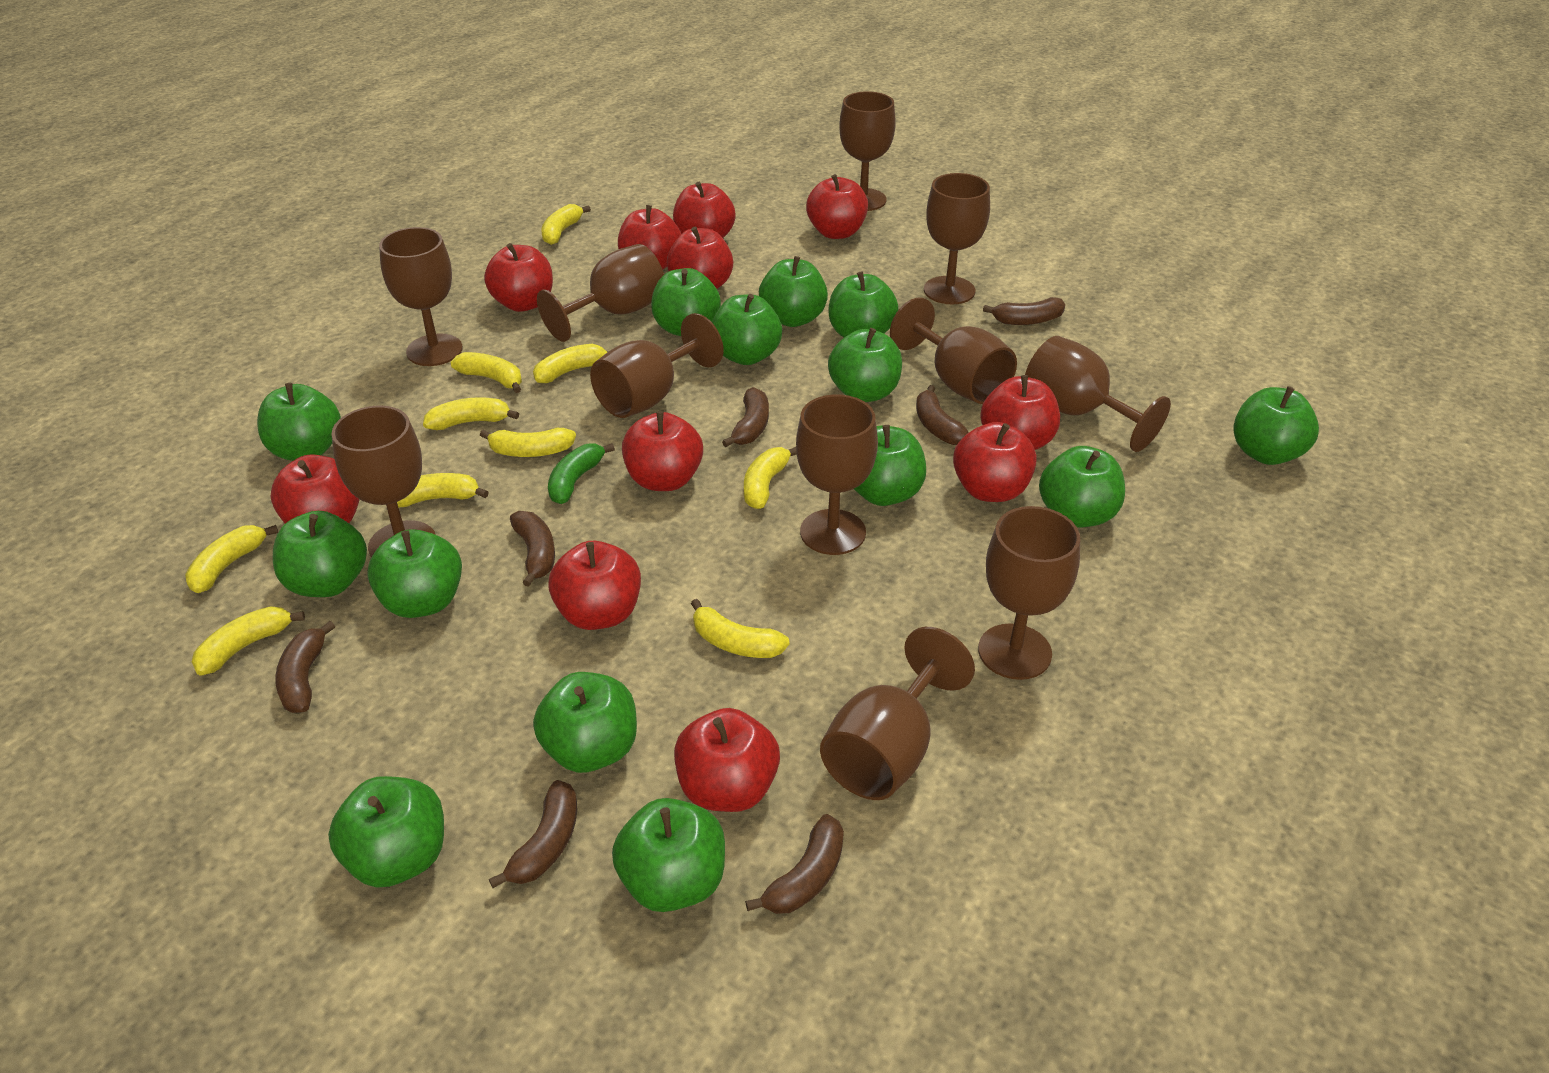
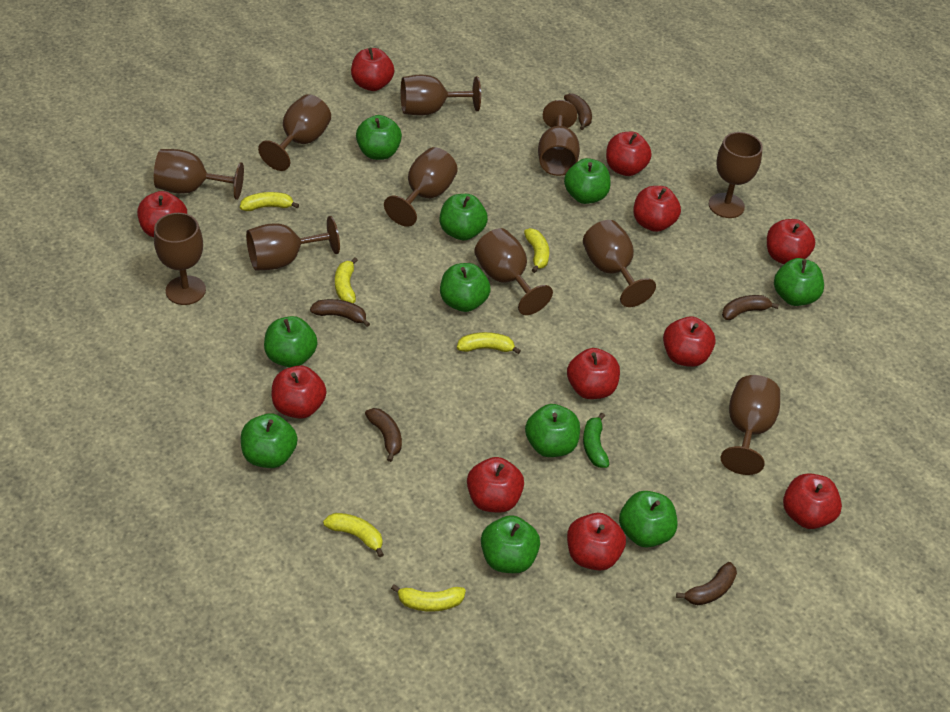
brown banana: [275,621,335,713] [489,780,577,888] [510,511,555,587] [722,387,769,447] [745,814,844,914] [916,385,969,445] [983,297,1065,325] = 7 -> [310,299,370,327] [365,408,402,462] [564,93,592,130] [676,562,737,605] [722,295,779,320] = 5
green apple: [257,383,341,461] [273,511,367,597] [328,776,444,887] [367,529,462,618] [533,672,637,773] [612,798,725,912] [651,268,721,336] [712,294,782,365] [759,256,828,327] [828,271,899,337] [828,328,902,402] [854,425,926,506] [1039,446,1125,528] [1233,386,1319,465] = 14 -> [241,413,298,468] [264,316,317,367] [356,115,402,160] [440,194,488,241] [440,263,491,312] [481,515,540,573] [525,404,580,457] [564,158,610,204] [619,491,677,547] [774,258,824,306] = 10
yellow banana: [185,525,278,593] [192,606,305,676] [397,473,489,508] [423,397,519,430] [451,352,522,393] [480,428,576,457] [533,344,607,383] [542,204,591,245] [691,599,789,658] [744,447,797,509] = 10 -> [240,192,299,211] [323,513,384,557] [335,258,358,303] [391,584,466,612] [457,332,521,354] [524,228,549,273] = 6

